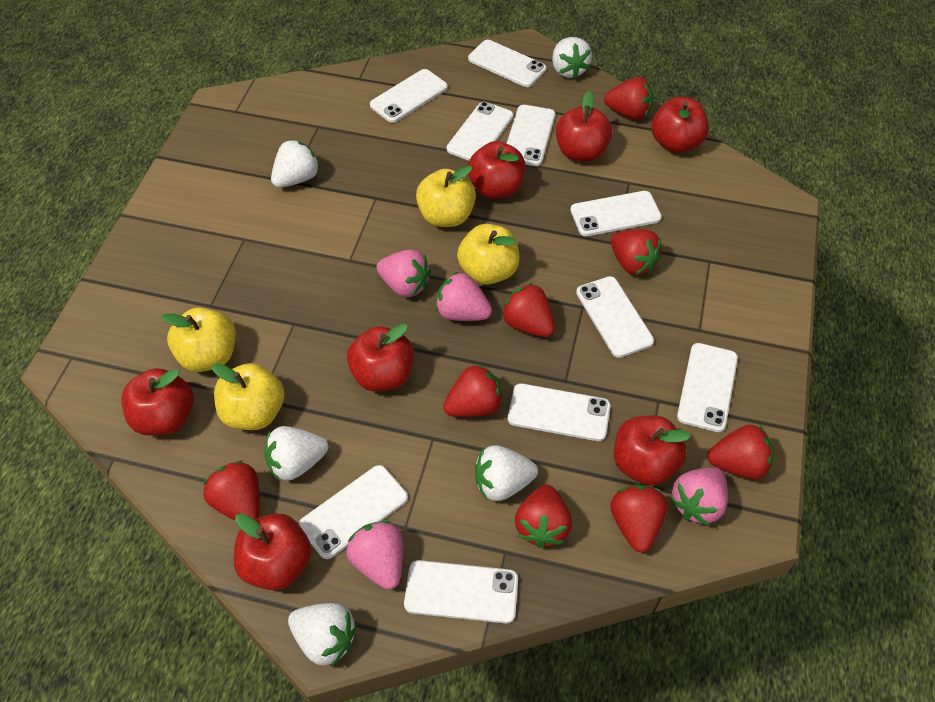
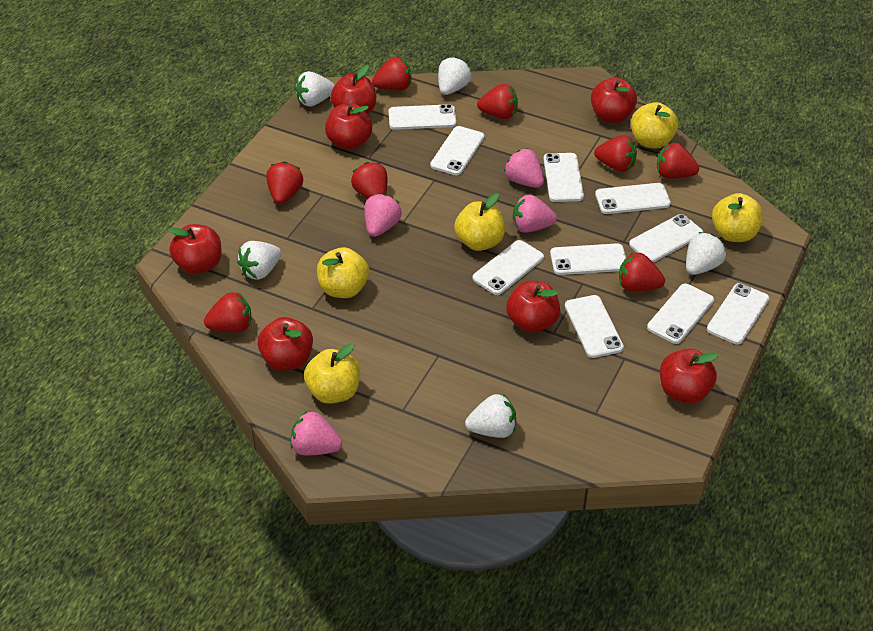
yellow apple: [161,307,236,372] [212,363,285,430] [416,166,476,227] [457,224,520,285] = 4 -> [304,343,360,404] [317,247,369,298] [454,193,505,251] [631,102,678,148] [712,193,764,242] = 5

